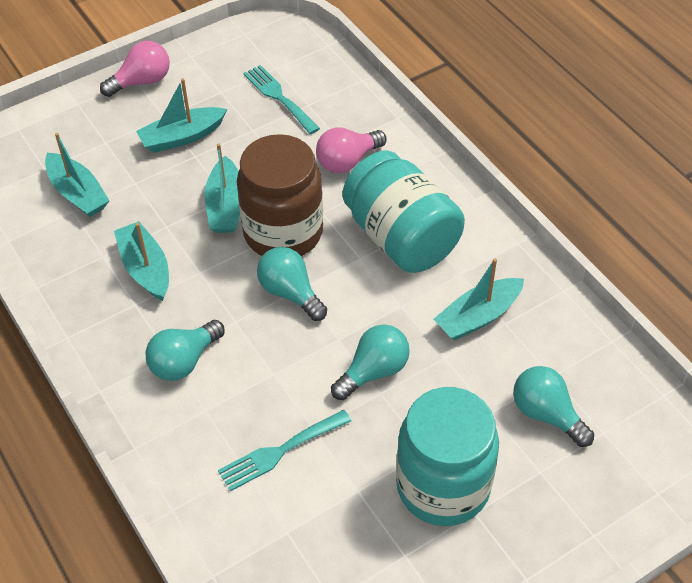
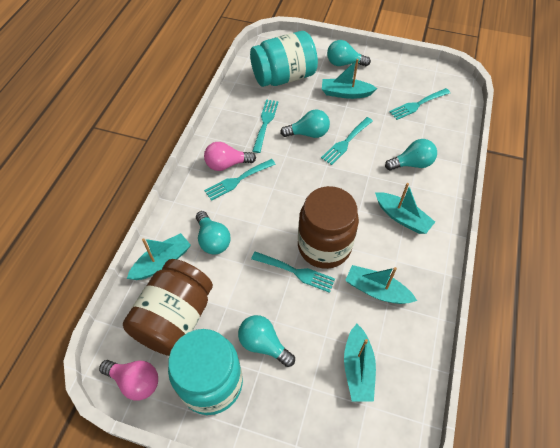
brown jar: [237,134,323,256] = 1 -> [123,259,213,356] [298,186,359,269] = 2
turquoise fork: [218,410,351,491] [243,65,320,134] = 2 -> [204,159,276,201] [251,251,335,293] [253,99,279,153] [321,117,373,165] [389,88,450,120] = 5
turquoise light bulb: [146,320,225,381] [257,247,327,321] [331,324,410,400] [513,366,594,447] = 4 -> [196,211,231,254] [238,315,295,367] [280,109,330,138] [327,40,371,66] [385,139,437,170] = 5

